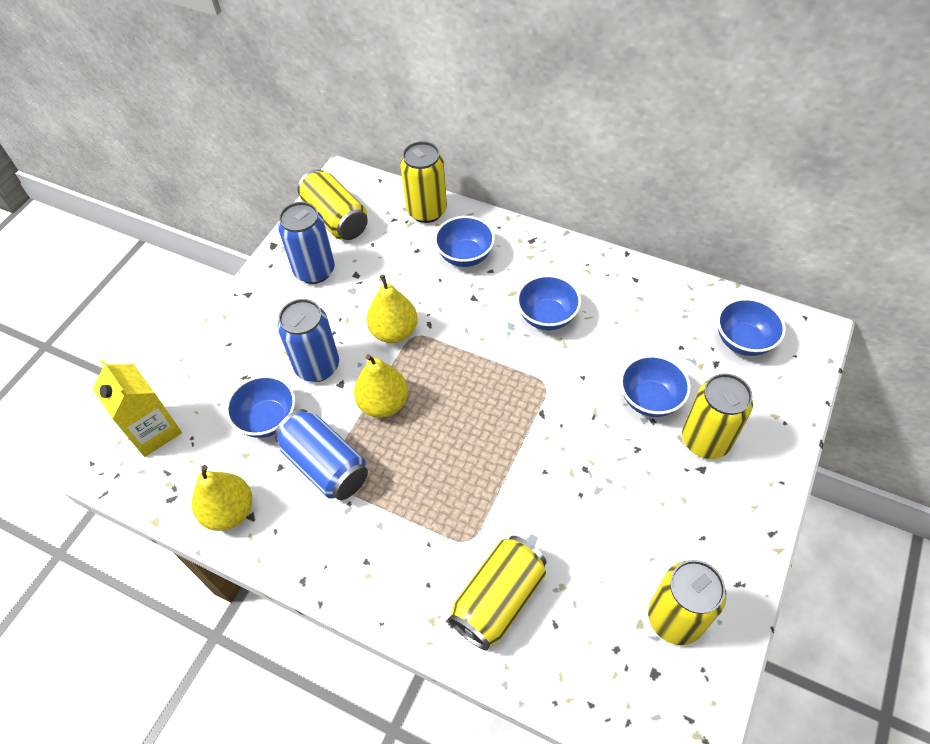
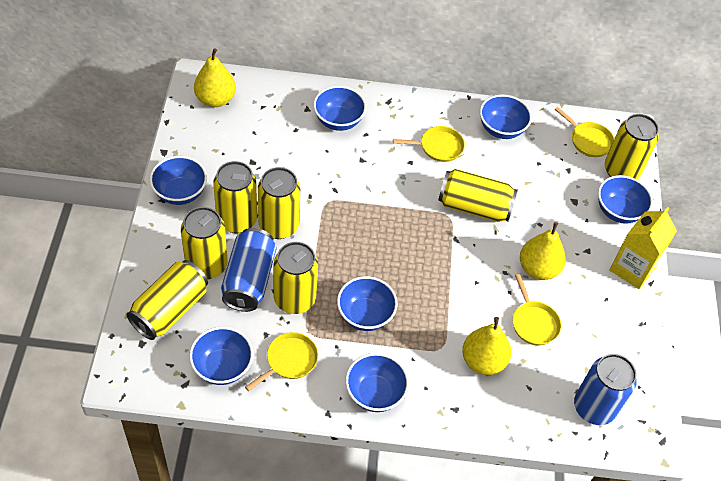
blue bowl: [226,375,296,438] [434,216,495,267] [516,275,581,330] [620,355,691,417] [717,298,786,356] = 5 -> [150,156,207,205] [189,327,253,385] [313,86,366,131] [337,276,398,331] [345,353,409,412] [480,94,532,139] [598,175,653,224] = 7
blue can: [275,409,368,500] [278,202,335,284] [278,299,339,382] = 3 -> [221,228,276,312] [574,354,637,425] = 2
yellow can: [298,169,368,240] [400,141,447,223] [448,536,547,651] [648,560,727,645] [682,373,753,459] = 5 -> [127,260,208,340] [181,207,228,279] [213,161,257,233] [258,167,300,239] [274,242,318,314] [438,169,518,222] [605,114,659,179] = 7
yellow pan: none = 0 -> [245,332,318,391] [393,126,465,162] [512,273,561,345] [555,107,614,157] = 4

